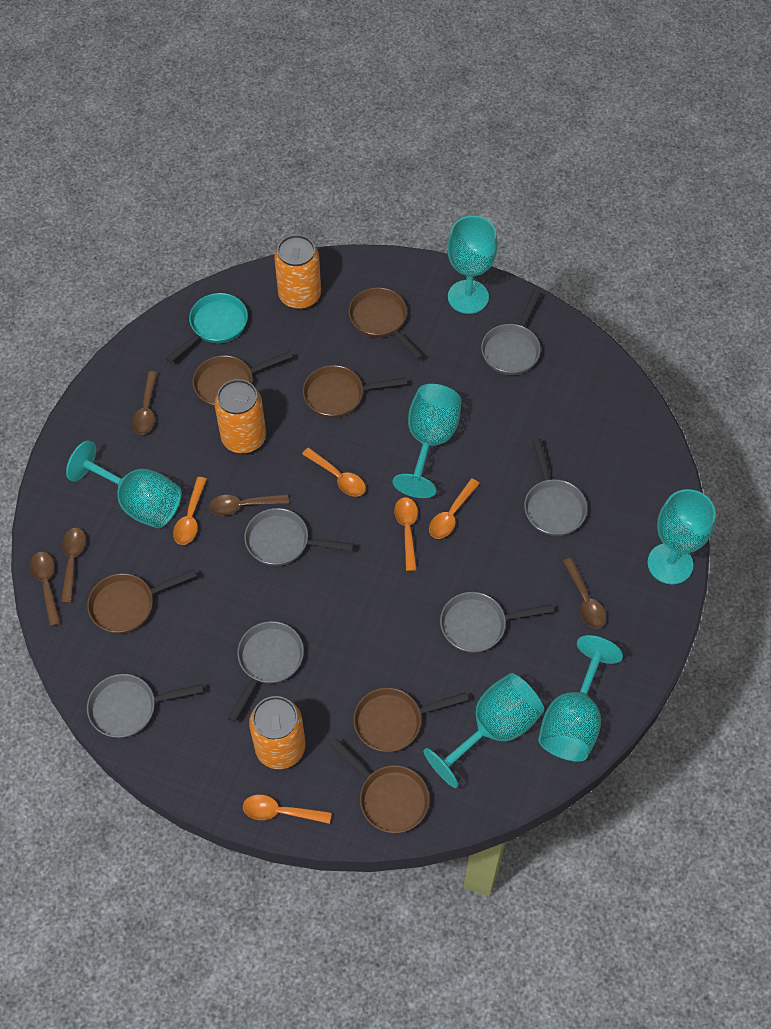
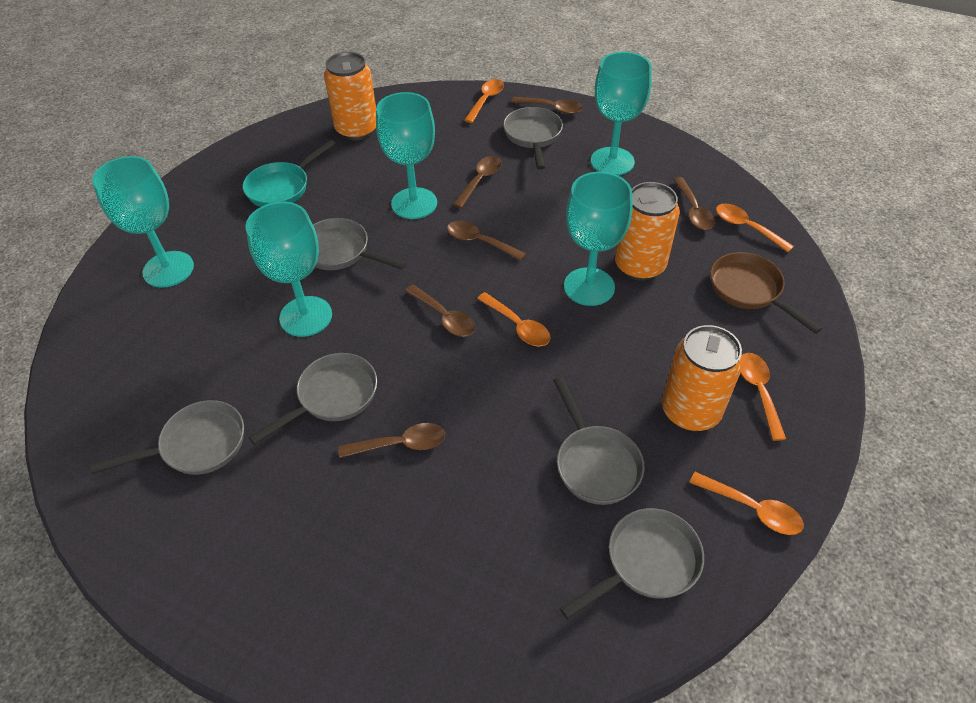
brown pan: [87,569,197,634] [193,351,293,407] [303,365,407,418] [330,738,430,833] [349,287,423,360] [353,688,469,752] = 6 -> [710,252,822,334] = 1
brown spoon: [30,552,61,626] [61,528,86,603] [132,371,158,435] [209,494,289,516] [563,558,606,629] = 5 -> [339,423,445,458] [405,285,475,337] [447,221,526,261] [453,156,502,208] [511,97,583,114] [673,177,715,230] = 6
turquoise goblet: [66,440,182,528] [393,384,462,498] [423,673,544,788] [447,216,498,314] [538,635,623,762] [647,489,716,584] = 6 -> [92,156,194,288] [246,202,332,337] [376,92,437,219] [564,172,633,306] [591,52,652,176] = 5

